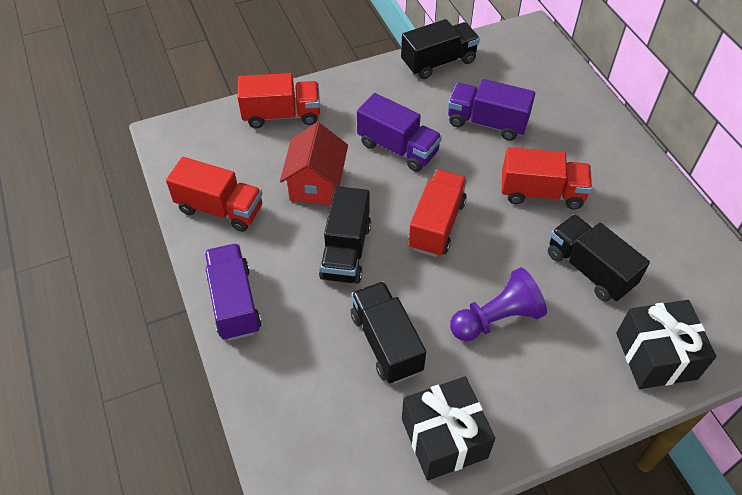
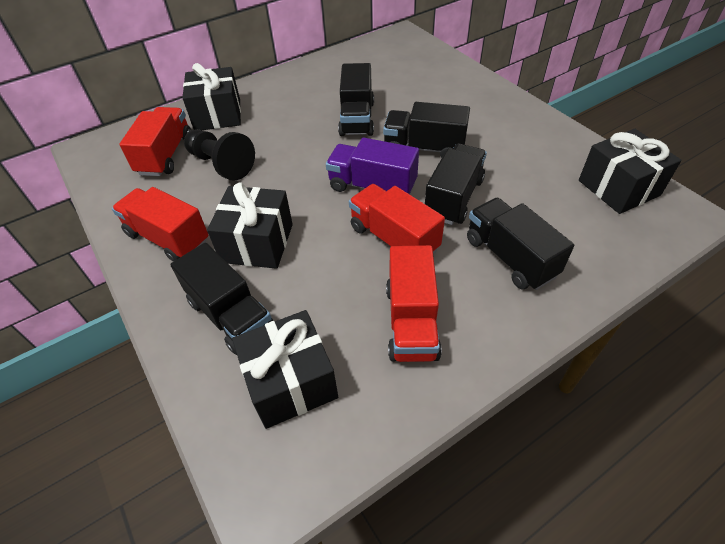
black gift: [402,376,495,481] [616,300,717,389] = 2 -> [183,63,241,130] [207,182,293,269] [232,310,338,429] [579,129,681,214] = 4
black pawn: none = 0 -> [184,129,255,181] = 1
black truck: [319,186,371,284] [351,281,426,384] [401,19,480,79] [548,214,650,302] = 4 -> [170,243,274,355] [338,63,374,136] [383,102,470,158] [425,144,487,225] [467,198,574,290] = 5
purple pawn: [450,267,547,341] = 1 -> none = 0
purple truck: [204,243,261,341] [357,93,442,172] [448,79,535,141] = 3 -> [326,138,419,194] = 1
red house: [280,122,348,205] = 1 -> none = 0

